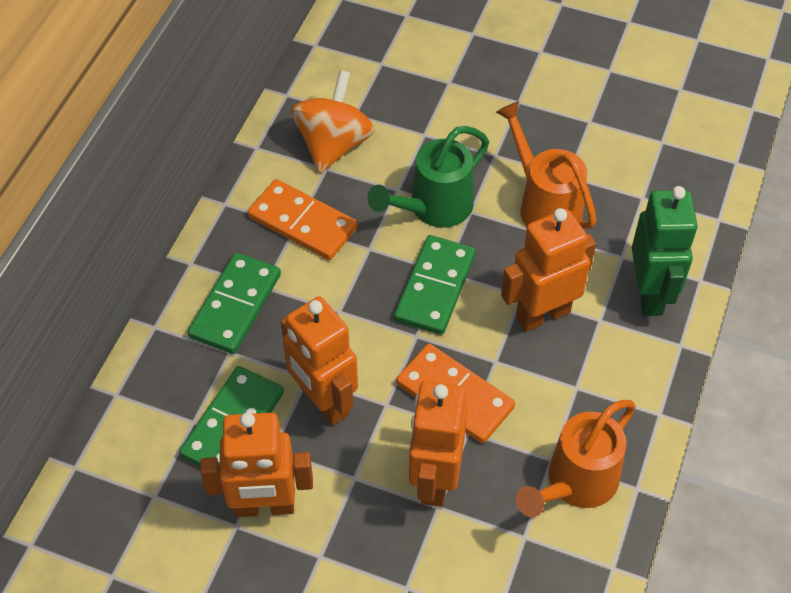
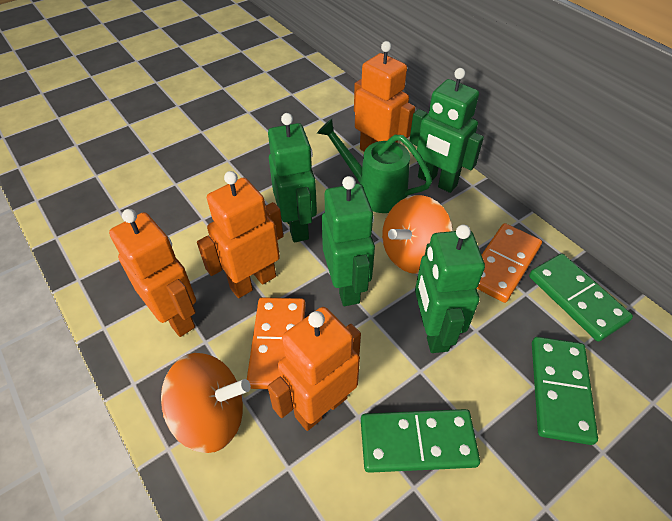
green robot: [632,186,698,316] = 1 -> [268,113,317,242] [322,176,375,306] [409,68,484,193] [415,225,485,353] = 4
orange spinning top: [291,70,375,173] = 1 -> [161,353,251,453] [382,195,453,274] = 2
orange watering can: [496,101,597,229] [516,400,636,517] = 2 -> none = 0

